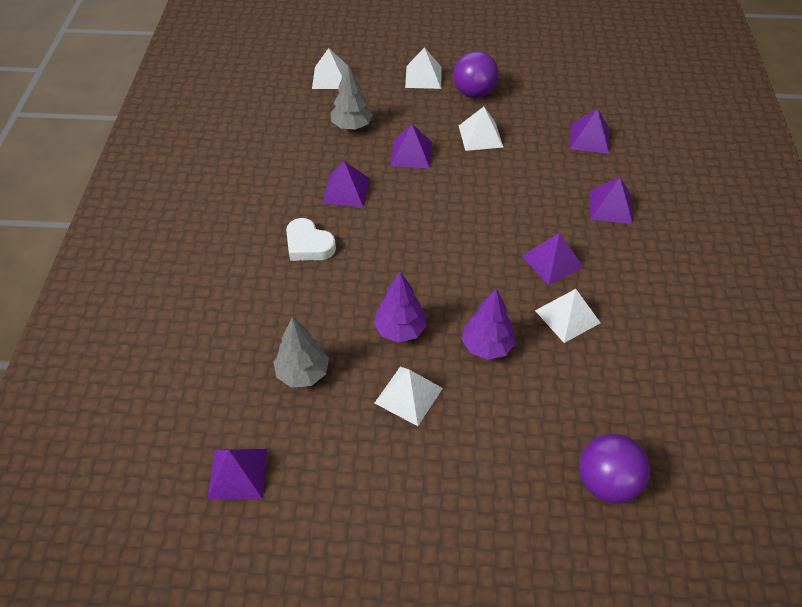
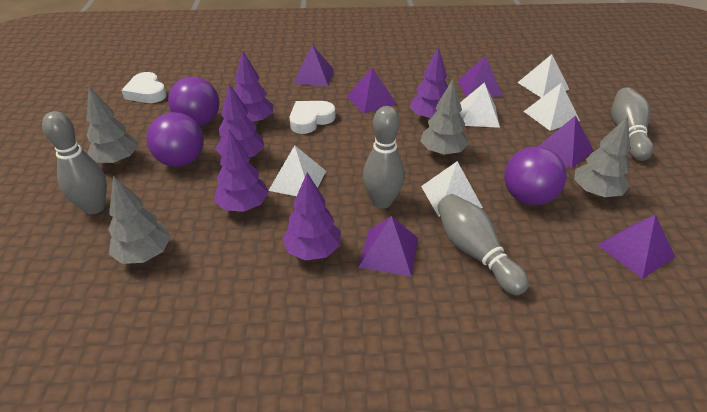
grey bowling pin: none = 0 -> [42,111,107,215] [363,106,405,209] [437,194,529,295] [611,87,654,161] = 4
grey tree: [274,317,329,388] [331,64,373,130] = 2 -> [86,87,139,164] [108,176,171,264] [420,79,468,156] [574,116,630,197] = 4
purple ball: [454,51,499,98] [579,434,650,504] = 2 -> [147,112,204,167] [168,77,219,126] [504,146,567,205] = 3
purple tree: [374,271,427,343] [461,288,516,360] = 2 -> [214,130,269,212] [216,83,265,157] [234,51,273,125] [282,173,341,261] [410,47,448,121] = 5
white heart: [286,218,336,261] = 1 -> [121,72,167,103] [289,101,336,134] = 2

